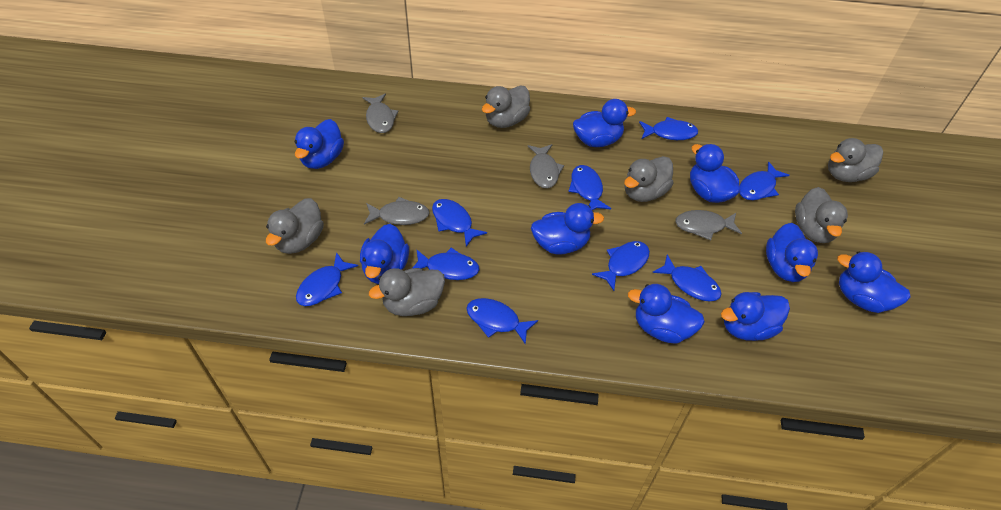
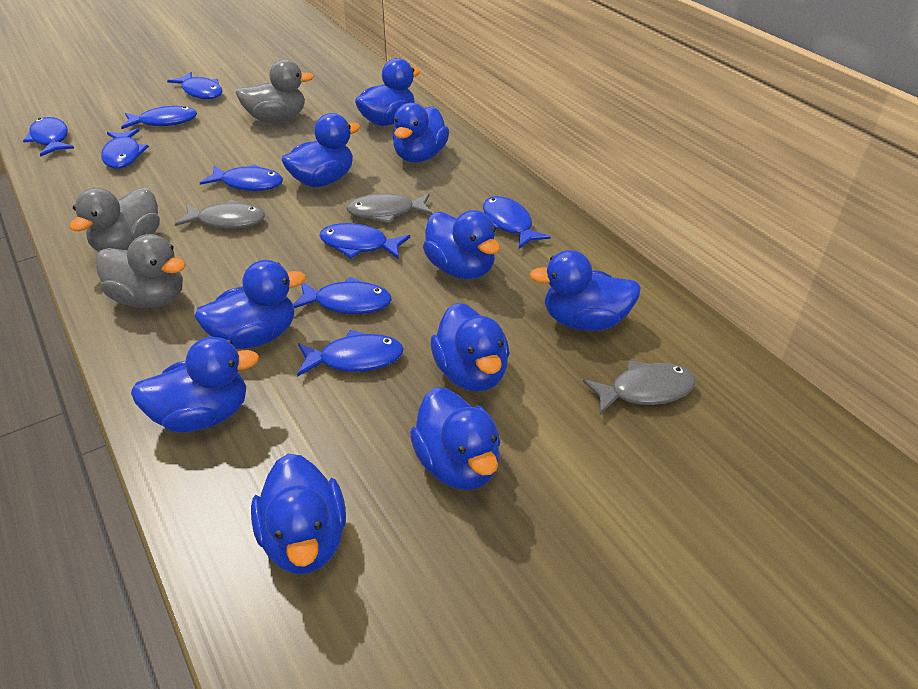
blue duck: [295,119,344,169] [360,224,409,284] [531,203,604,255] [573,99,636,147] [628,284,705,344] [690,144,740,203] [721,292,790,341] [766,223,818,282] [837,251,911,313] = 9 -> [131,337,259,432] [194,260,306,349] [251,454,346,574] [281,113,360,187] [355,58,420,126] [392,103,449,162] [410,387,500,490] [423,210,500,279] [431,303,509,392] [530,250,641,331] = 10
grey duck: [266,198,324,254] [369,268,445,316] [482,85,530,128] [624,156,674,202] [795,187,848,243] [828,138,883,182] = 6 -> [69,187,160,252] [96,234,186,308] [235,59,314,123] = 3
grey fish: [362,93,399,133] [364,197,430,225] [528,144,564,188] [675,210,742,240] = 4 -> [175,200,265,229] [346,193,432,224] [583,360,696,415] = 3

